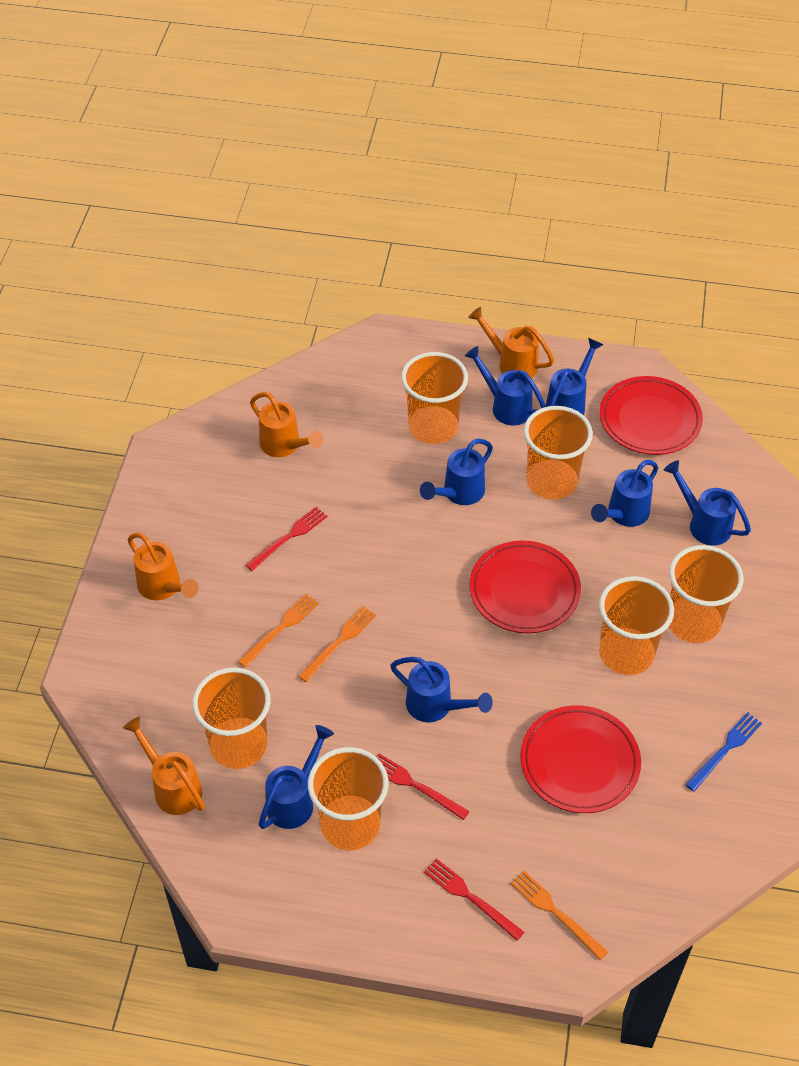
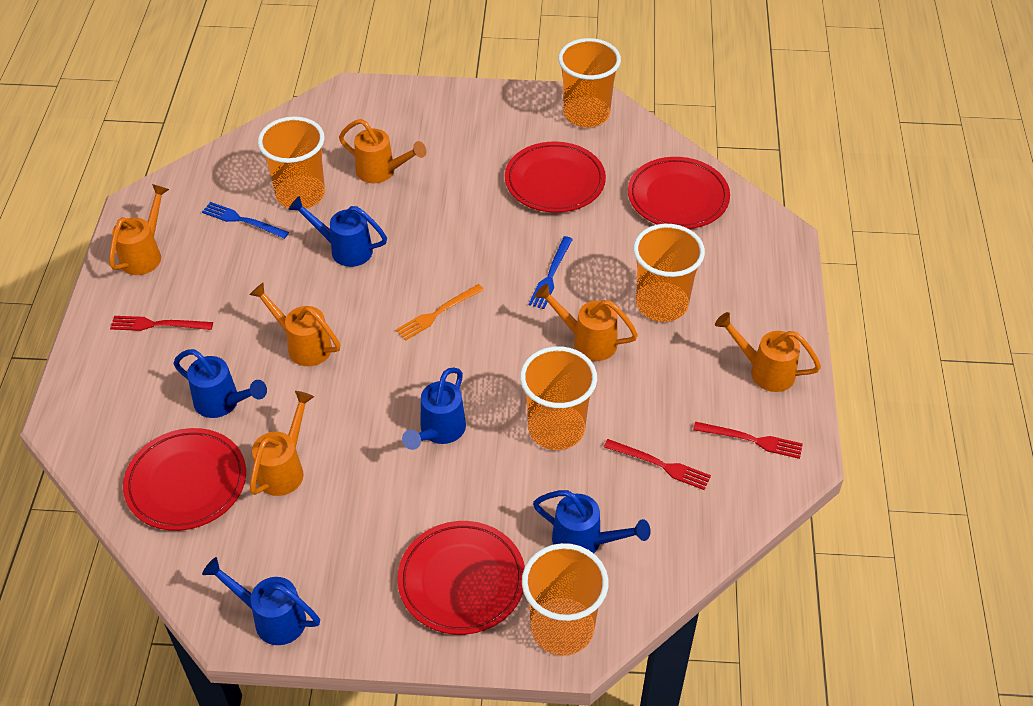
blue fork: [685,712,762,792] = 1 -> [202,202,289,239] [529,236,573,309] = 2
blue watering can: [258,725,334,829] [390,657,493,722] [420,439,493,505] [465,346,546,426] [546,338,603,415] [591,460,658,527] [664,460,751,546] = 7 -> [174,349,267,418] [202,557,320,645] [288,196,387,267] [402,367,466,450] [533,490,651,553] = 5
orange cup: [192,668,271,769] [308,747,388,850] [401,352,468,444] [524,406,593,500] [599,576,674,675] [669,545,744,643] = 6 -> [258,116,325,209] [520,346,597,450] [522,543,608,656] [558,38,621,127] [633,224,705,322] = 5
orange fork: [238,594,319,668] [298,606,376,682] [511,871,608,960] = 3 -> [396,284,484,341] = 1
orange watering can: [123,716,205,815] [128,533,199,600] [250,392,324,457] [468,307,554,378] = 4 -> [109,184,169,275] [249,283,340,366] [250,391,314,496] [339,119,426,183] [535,283,638,361] [715,312,821,392] = 6
red plate: [469,541,581,633] [520,705,641,813] [600,376,703,455] = 3 -> [123,428,246,531] [397,521,525,635] [505,142,606,213] [628,157,730,229] = 4

